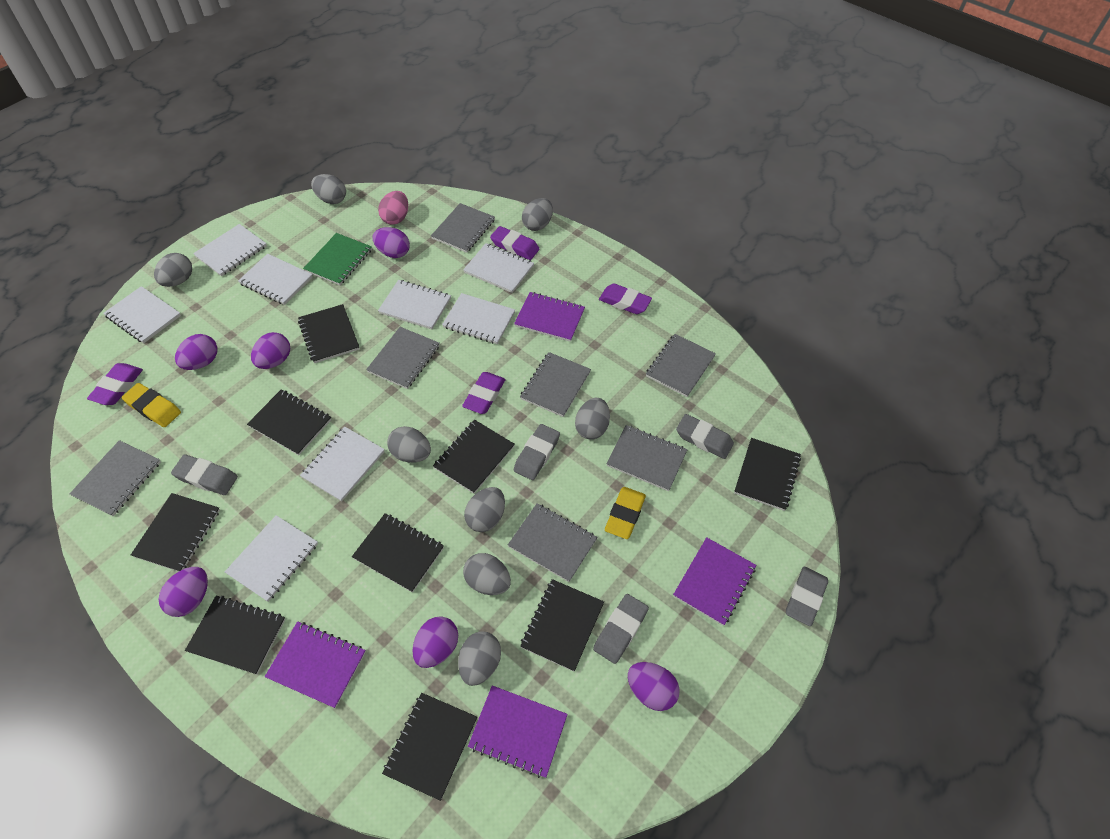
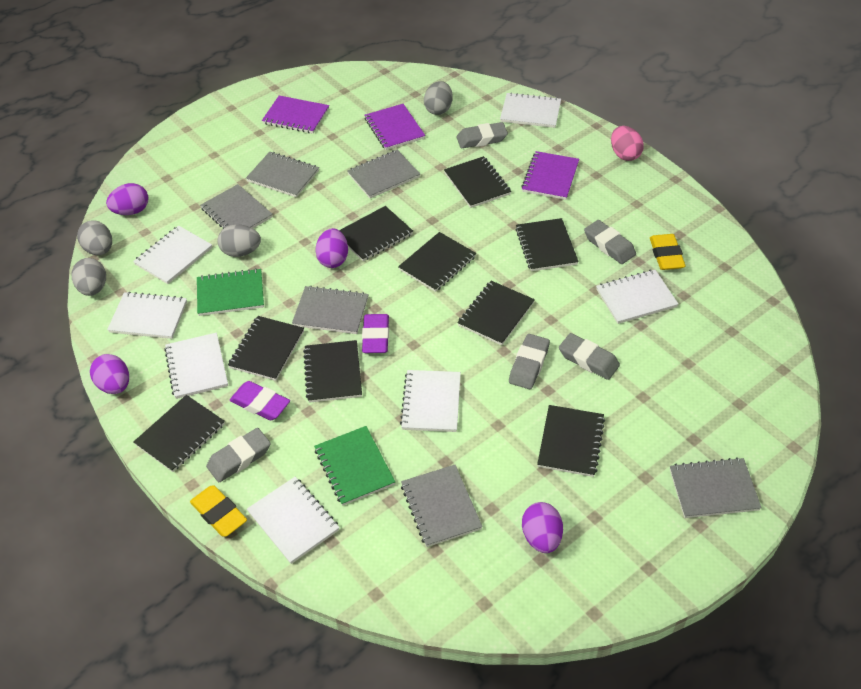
green notebook: [303,233,372,285] = 1 -> [197,268,264,316] [314,426,395,506] = 2
grey egg: [154,253,192,287] [311,174,346,204] [387,426,431,463] [458,631,501,686] [463,553,511,595] [464,487,505,532] [522,198,553,231] [575,398,610,440] = 8 -> [72,258,106,296] [77,221,112,255] [218,224,261,257] [424,81,453,115] = 4
grey notebook: [69,440,161,516] [366,327,440,389] [431,203,495,253] [508,503,597,582] [520,352,591,417] [606,425,687,491] [646,334,716,397] = 7 -> [200,184,273,229] [246,152,319,197] [292,286,369,334] [347,150,420,198] [401,465,483,547] [670,457,762,518] = 6
purple egg: [159,567,208,617] [175,334,218,370] [251,332,290,369] [373,227,410,258] [412,616,458,668] [628,662,680,711] = 6 -> [90,354,129,394] [106,183,149,215] [315,228,348,268] [522,502,563,553] = 4
purple eraser: [87,363,143,405] [462,372,506,414] [490,226,539,260] [599,284,652,314] = 4 -> [230,381,290,420] [362,314,389,353] = 2
purple notebook: [265,621,366,708] [468,685,568,778] [514,292,585,342] [673,537,756,626] = 4 -> [262,96,329,134] [364,104,425,150] [521,151,579,200] = 3
white notebook: [103,286,181,343] [193,224,267,276] [225,515,318,602] [238,254,313,305] [300,427,385,502] [378,280,451,329] [442,293,515,344] [463,243,534,293] = 8 -> [107,292,187,339] [133,225,212,284] [164,333,228,399] [247,477,340,564] [400,370,461,432] [500,92,561,128] [596,270,678,324] = 7

